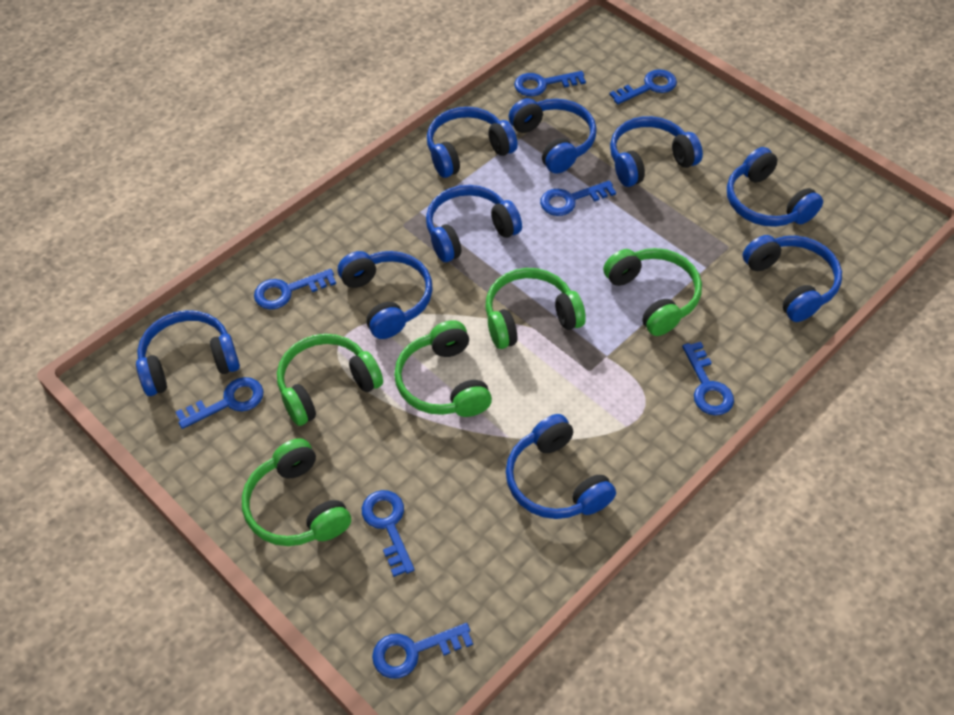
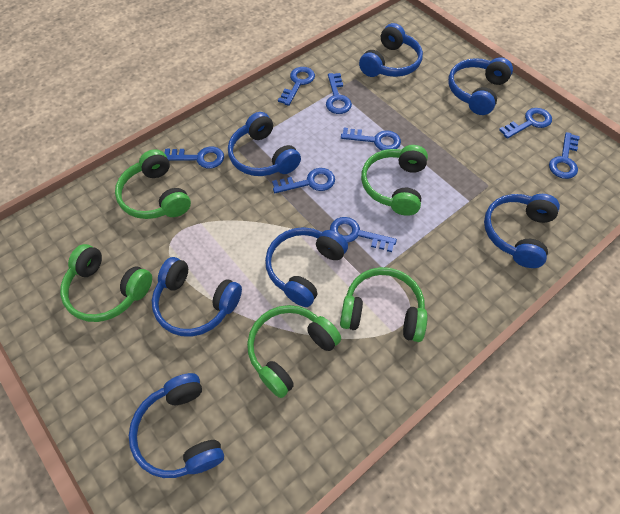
blue headphones: [136,310,240,396] [338,251,433,339] [426,185,522,262] [427,107,518,178] [506,414,616,519] [509,98,597,174] [610,116,703,187] [727,147,823,227] [742,235,842,322] = 9 -> [129,373,224,478] [152,257,242,337] [228,112,301,176] [265,227,348,307] [359,23,423,77] [448,57,513,115] [484,194,560,268] = 7

